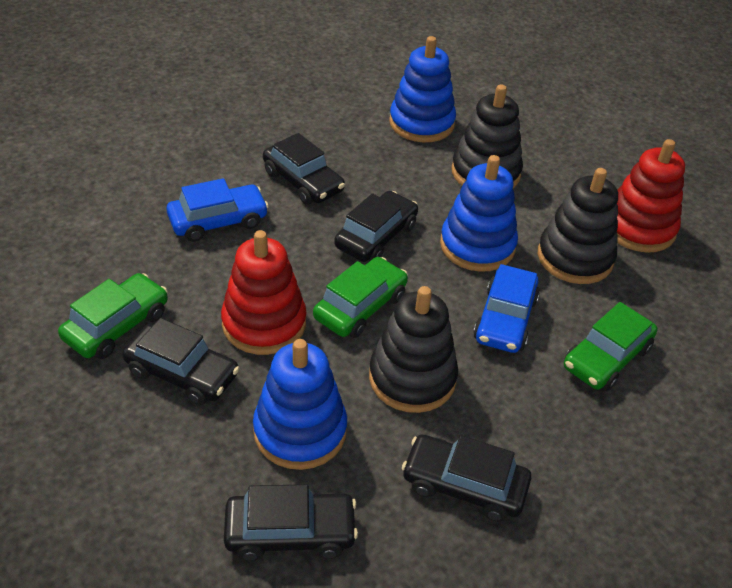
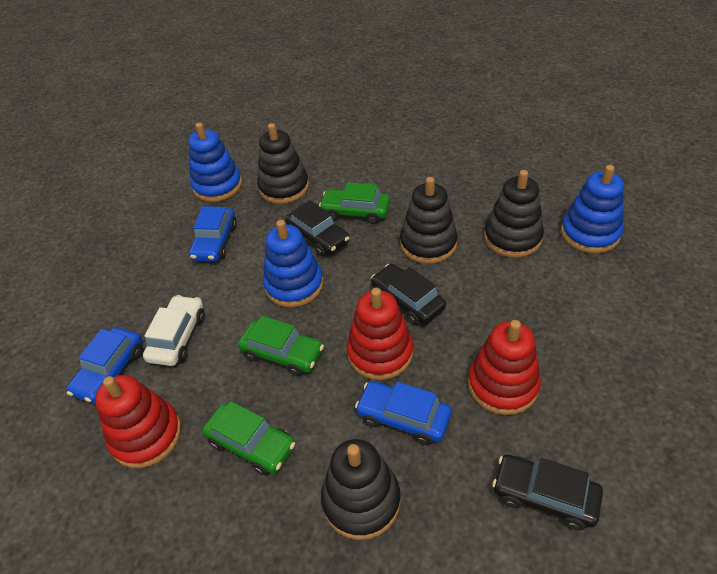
black car: [122,318,240,405] [224,484,358,561] [263,133,345,205] [334,191,418,262] [402,434,531,522] = 5 -> [285,200,350,256] [371,264,446,325] [492,454,603,530] = 3
black stacking toy: [369,286,458,413] [452,85,523,189] [538,168,618,284] = 3 -> [257,123,309,204] [321,439,401,540] [400,177,458,264] [484,170,544,258] = 4
blue car: [166,178,269,242] [473,264,540,353] = 2 -> [66,327,143,403] [189,206,237,262] [355,381,452,445] = 3
red stacking toy: [221,230,306,355] [617,139,685,253] = 2 -> [95,375,181,468] [347,288,413,380] [468,320,541,415] = 3
white car: none = 0 -> [143,295,205,366] = 1

